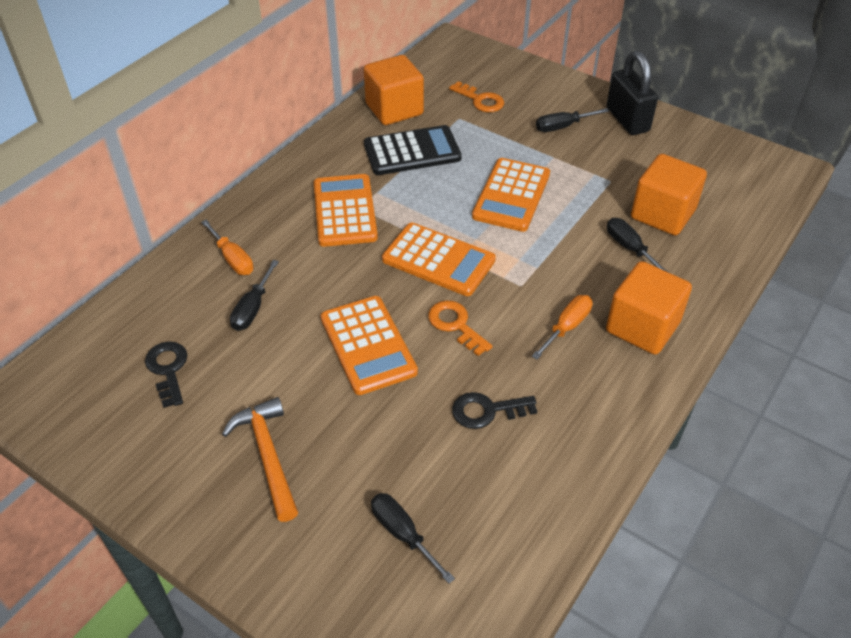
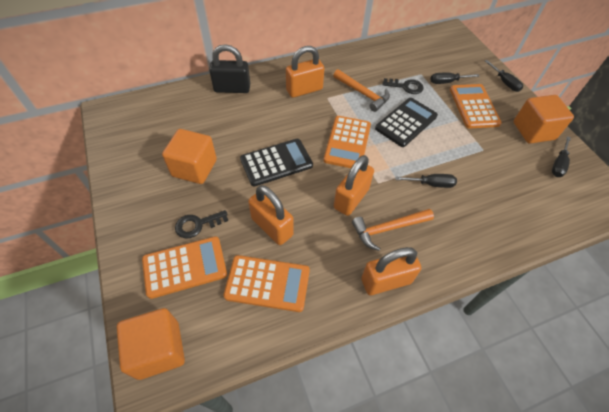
black calculator: [364,125,462,175] = 1 -> [240,139,313,187] [375,98,438,147] = 2
orange hammer: [222,397,298,522] = 1 -> [333,69,390,112] [352,209,434,251] = 2
orange key: [428,300,493,356] [449,81,504,112] = 2 -> none = 0
orange padlock: none = 0 -> [248,185,294,245] [286,46,324,98] [334,155,374,216] [361,247,421,295] = 4
orange screwdriver: [201,220,253,275] [532,295,593,359] = 2 -> none = 0

